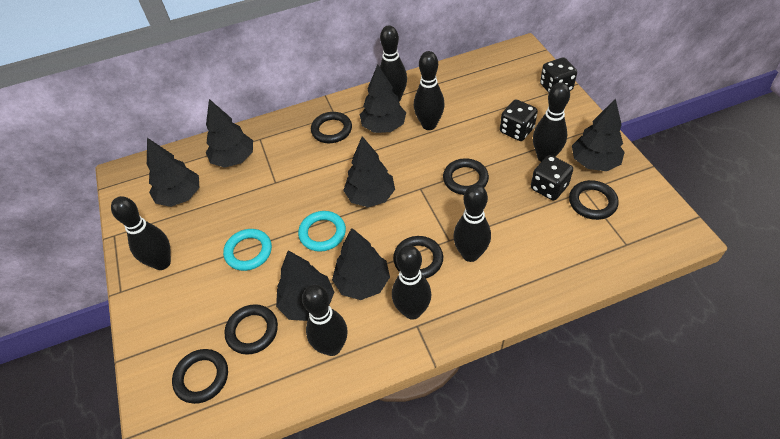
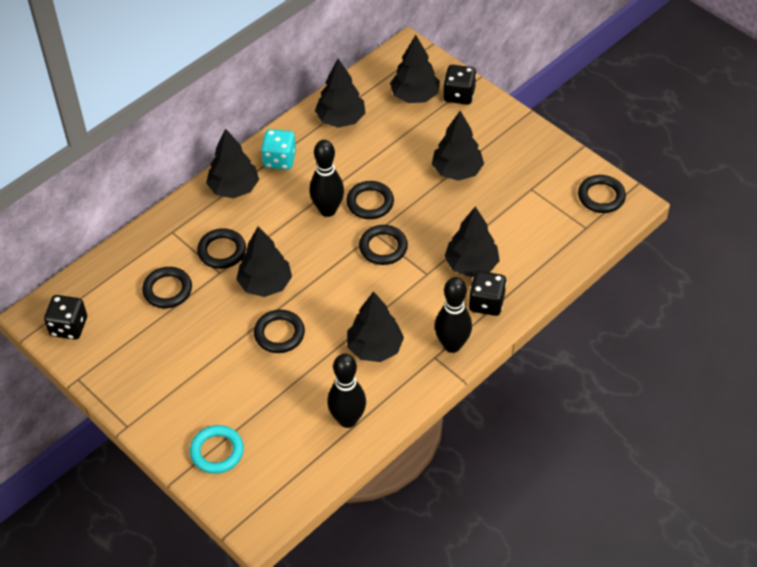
black bowling pin: [111,196,171,270] [302,285,347,356] [380,25,407,102] [392,245,431,320] [414,51,445,130] [453,184,491,262] [533,82,570,162] = 7 -> [309,140,344,217] [327,354,366,428] [435,277,472,353] = 3
turquoise dice: none = 0 -> [261,129,296,170] = 1
turquoise ring: [223,229,272,271] [298,211,346,252] = 2 -> [190,425,244,474] = 1

